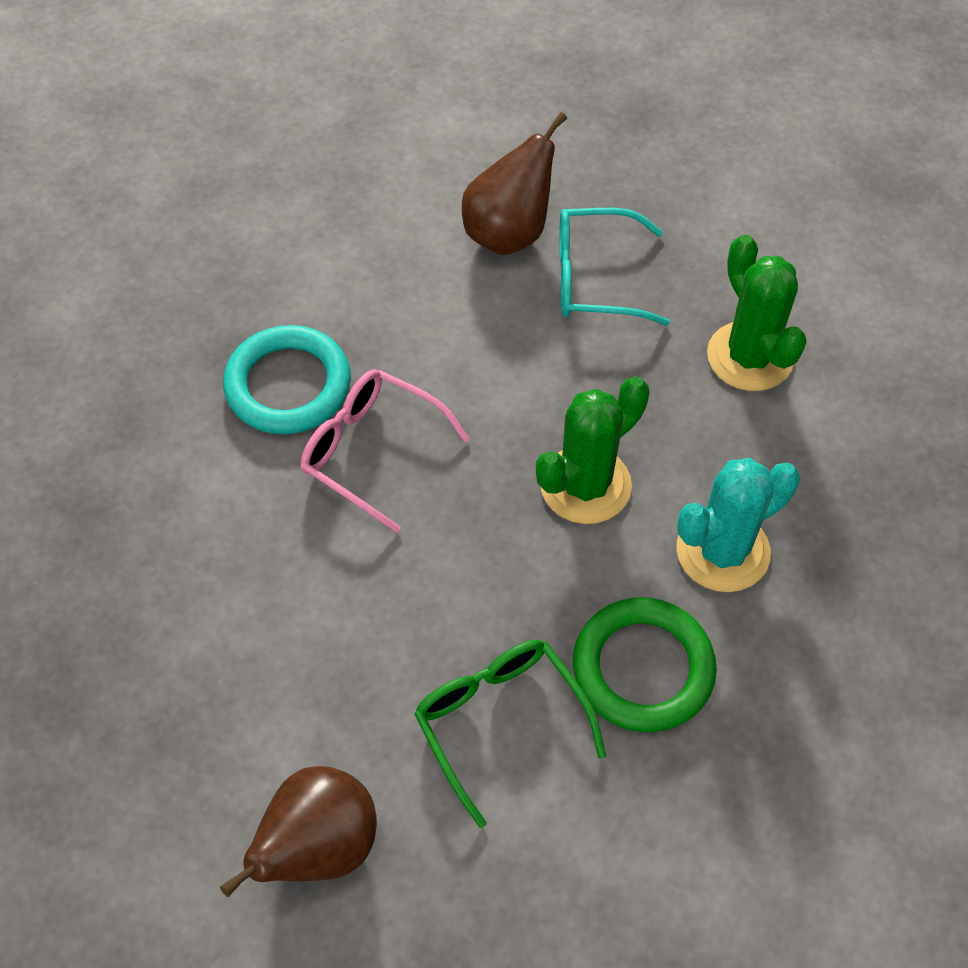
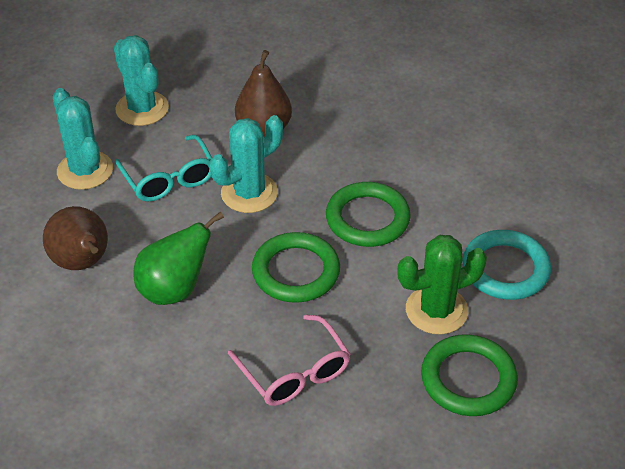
green cactus: [536,376,650,524] [707,235,807,391] = 2 -> [397,235,487,334] = 1
green glasses: [414,640,606,828] = 1 -> none = 0
green pear: none = 0 -> [134,211,224,305] = 1
green ring: [573,597,717,732] = 1 -> [252,232,340,303] [326,182,411,247] [421,334,518,416] = 3
turquoise cactus: [676,458,800,592] = 1 -> [53,88,113,190] [114,35,169,126] [210,115,283,213] = 3

